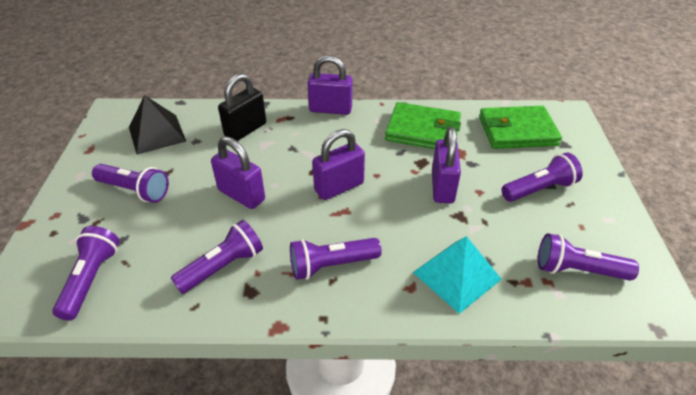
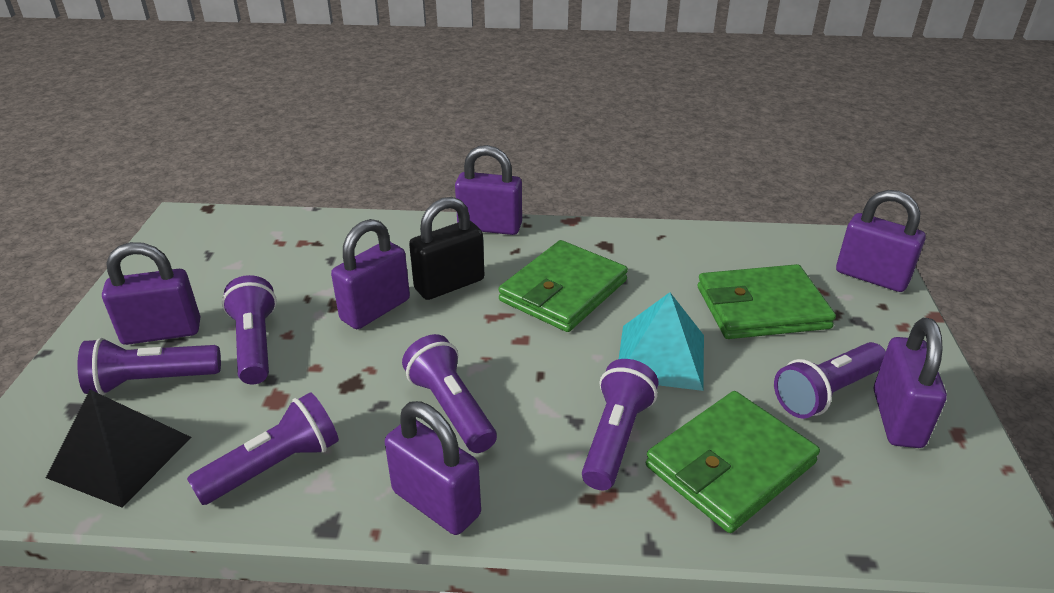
green wallet: [385,102,461,149] [479,106,562,149] = 2 -> [498,240,628,332] [646,391,820,533] [698,264,836,339] = 3
purple padlock: [211,137,265,209] [307,55,352,115] [312,129,365,200] [432,127,461,203] = 4 -> [102,242,200,345] [331,219,410,329] [385,401,481,535] [455,145,522,235] [836,190,926,292] [874,318,947,448] = 6

